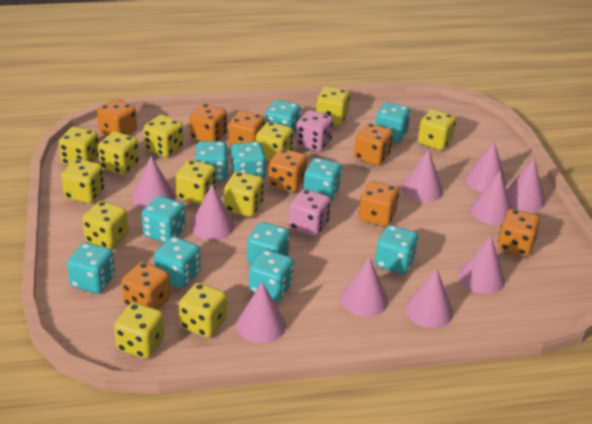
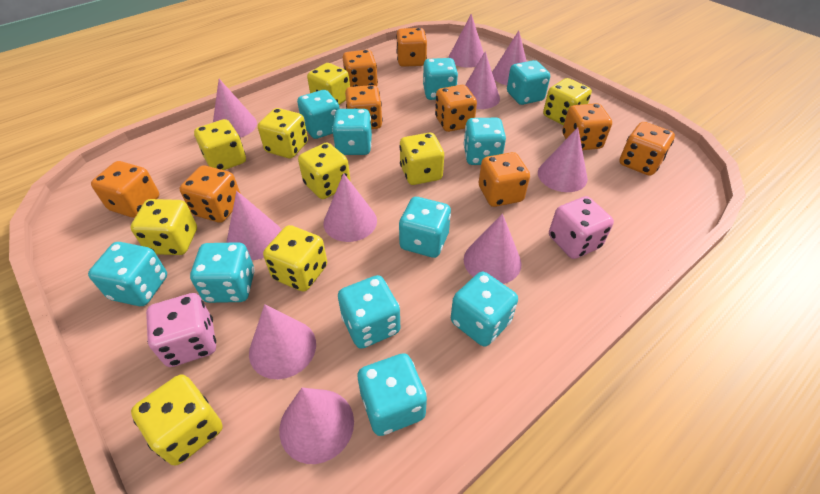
orange dice: [97,98,137,136] [121,261,170,310] [189,103,227,141] [229,110,265,146] [268,148,307,192] [354,123,393,166] [359,181,399,227] [498,209,540,257] = 8 -> [91,161,159,218] [180,165,241,223] [343,50,378,87] [345,85,383,129] [396,28,427,67] [435,85,477,132] [479,152,530,207] [562,103,612,150] [619,122,675,176] = 9
yellow dice: [59,126,99,165] [61,159,105,204] [82,201,128,249] [98,131,139,175] [114,303,164,359] [143,115,183,157] [176,160,216,205] [179,283,227,338] [224,172,263,217] [256,122,293,162] [316,86,350,125] [418,109,456,150] = 12 -> [130,199,197,255] [131,374,223,466] [194,119,246,170] [258,108,308,158] [263,225,327,292] [298,143,351,199] [307,63,350,105] [399,133,444,185] [543,78,592,126] = 9

